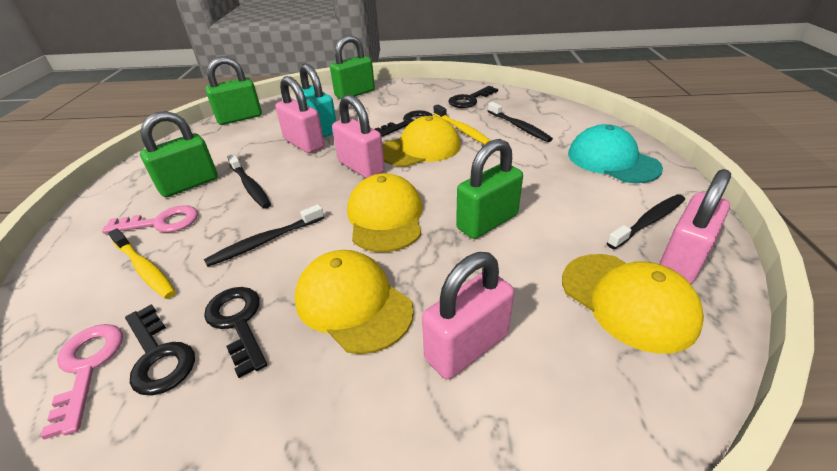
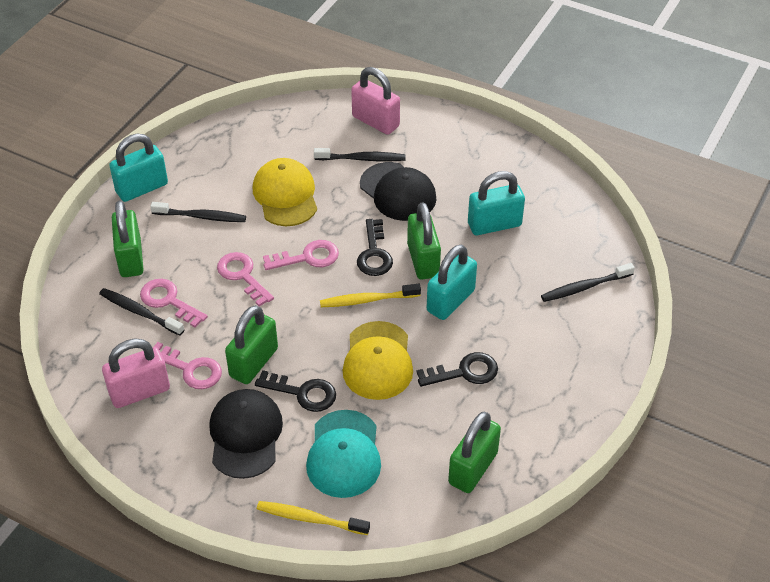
black cap: none = 0 -> [209,389,283,479] [360,162,436,221] = 2
black key: [125,304,195,396] [204,287,267,378] [374,110,433,137] [448,86,498,108] = 4 -> [255,370,336,412] [357,219,393,276] [417,352,498,387] = 3
pink key: [41,324,123,440] [102,205,198,234] = 2 -> [140,279,208,328] [154,342,222,389] [217,252,274,307] [263,240,339,270] = 4
pink padlock: [275,76,325,153] [332,94,385,178] [422,252,514,379] [659,169,731,284] = 4 -> [102,338,170,408] [351,67,400,135] = 2
turquoise padlock: [296,64,336,137] = 1 -> [109,134,168,202] [427,245,477,320] [468,171,525,235] = 3
yellow cap: [295,250,414,354] [347,173,422,252] [382,116,461,167] [562,254,704,354] = 4 -> [253,158,317,226] [343,321,413,400] = 2

